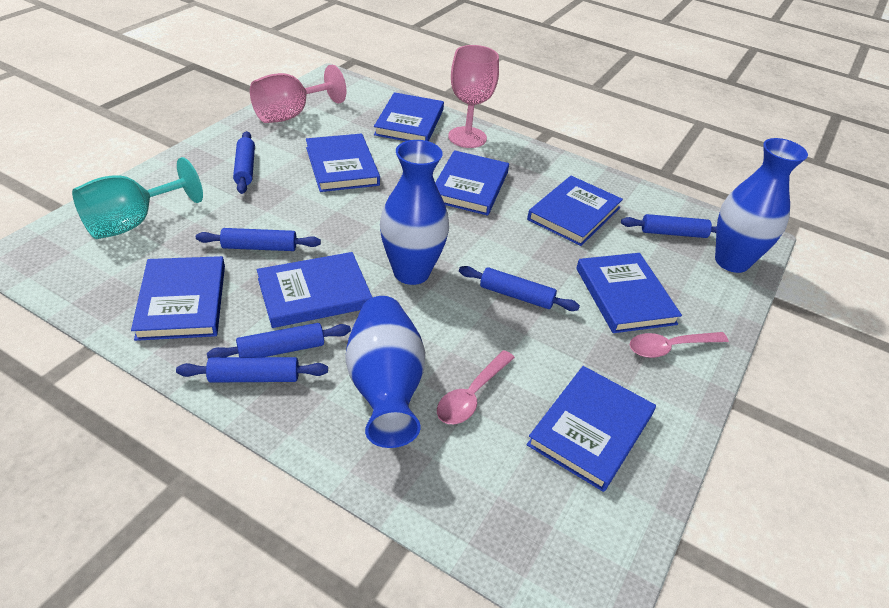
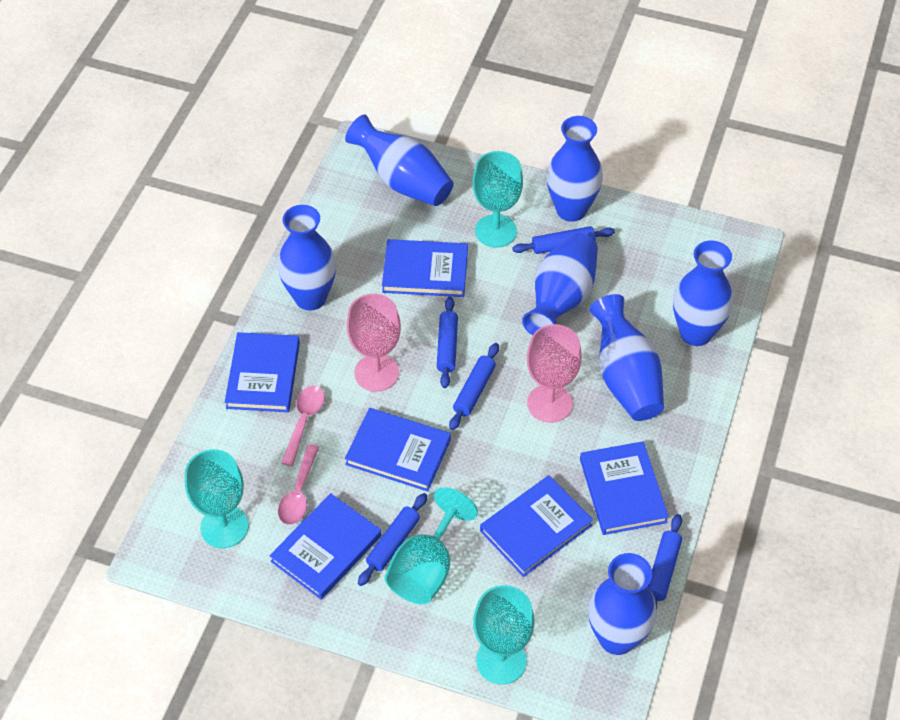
blue book: [131,256,225,341] [257,252,373,328] [306,134,380,192] [374,92,444,141] [435,150,509,216] [527,176,623,246] [527,366,656,492] [576,253,682,333] = 8 -> [225,332,300,412] [270,493,381,599] [345,408,451,492] [382,239,468,297] [480,475,593,577] [580,441,669,535] = 6
blue rolling pin: [176,357,328,383] [196,228,321,251] [207,323,351,359] [233,131,255,194] [459,266,580,311] [621,214,717,238] = 6 -> [358,493,427,586] [437,297,458,388] [449,343,499,430] [512,226,615,254] [647,514,682,610] = 5
blue vase: [346,296,425,448] [380,140,449,285] [715,138,808,273] = 3 -> [277,205,336,311] [345,115,454,206] [522,233,598,335] [547,116,603,222] [588,553,657,655] [589,294,664,421] [673,240,733,346] = 7
turquoise goblet: [72,157,203,239] = 1 -> [185,449,248,548] [385,487,478,605] [473,151,523,247] [473,585,534,684] = 4

